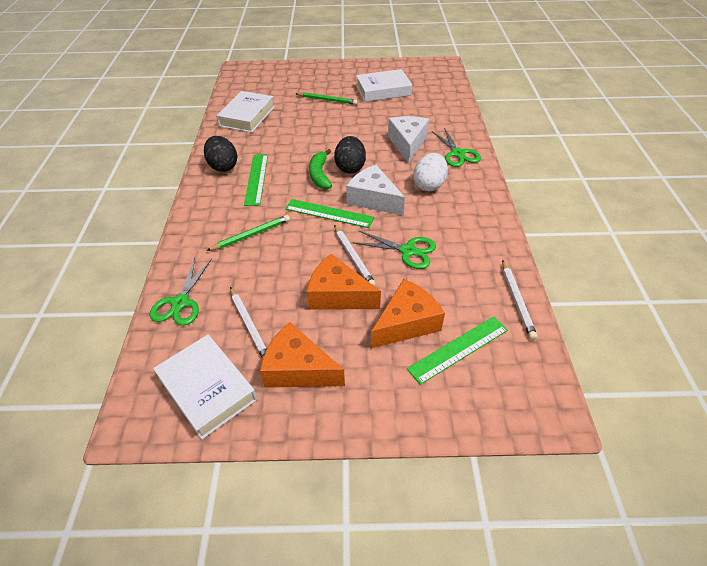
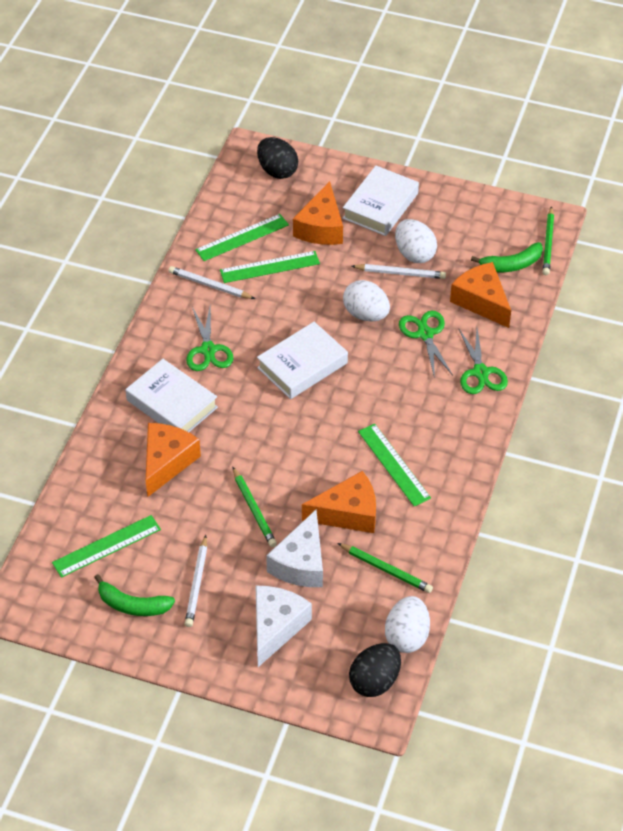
green banana: [309,149,332,189] = 1 -> [94,574,175,616] [471,242,543,272] = 2
green pencil: [206,215,290,251] [295,92,358,105] = 2 -> [233,467,277,547] [337,543,433,593] [543,206,554,275] = 3
green ruler: [244,154,268,206] [285,199,374,228] [407,316,508,385] = 3 -> [52,515,161,578] [195,214,289,261] [220,251,320,283] [358,424,431,507] = 4
orange cheese: [260,322,345,388] [307,254,381,310] [371,279,445,348] = 3 -> [146,423,201,497] [293,181,343,245] [302,471,376,533] [450,262,511,328] = 4
white egg: [413,153,448,191] = 1 -> [343,280,390,321] [385,596,430,653] [395,219,437,263] = 3

